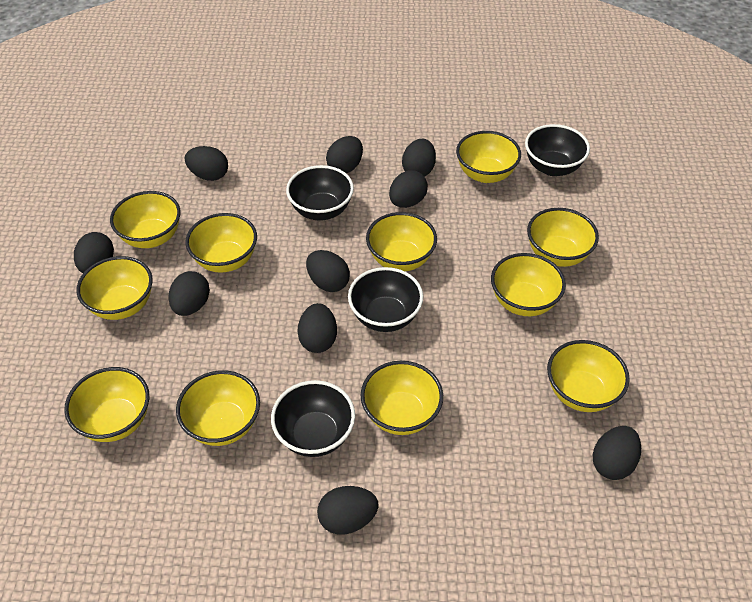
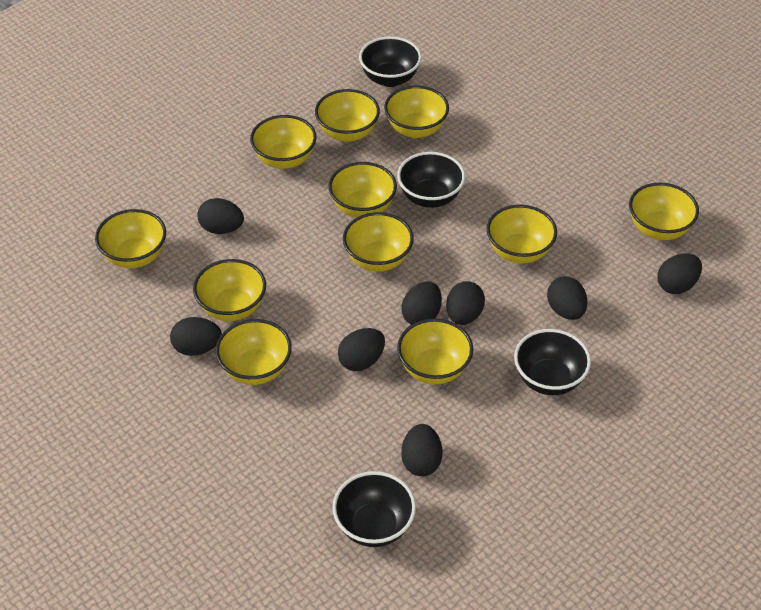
black egg: [74,232,114,273] [168,271,210,316] [185,146,228,181] [298,303,337,353] [306,250,350,292] [317,486,378,535] [326,136,363,173] [389,170,428,208] [402,139,436,177] [593,426,641,480] = 10 -> [170,317,222,356] [197,198,244,234] [338,328,385,371] [401,281,442,325] [401,424,442,476] [446,281,485,325] [547,276,587,320] [658,254,702,294] = 8

